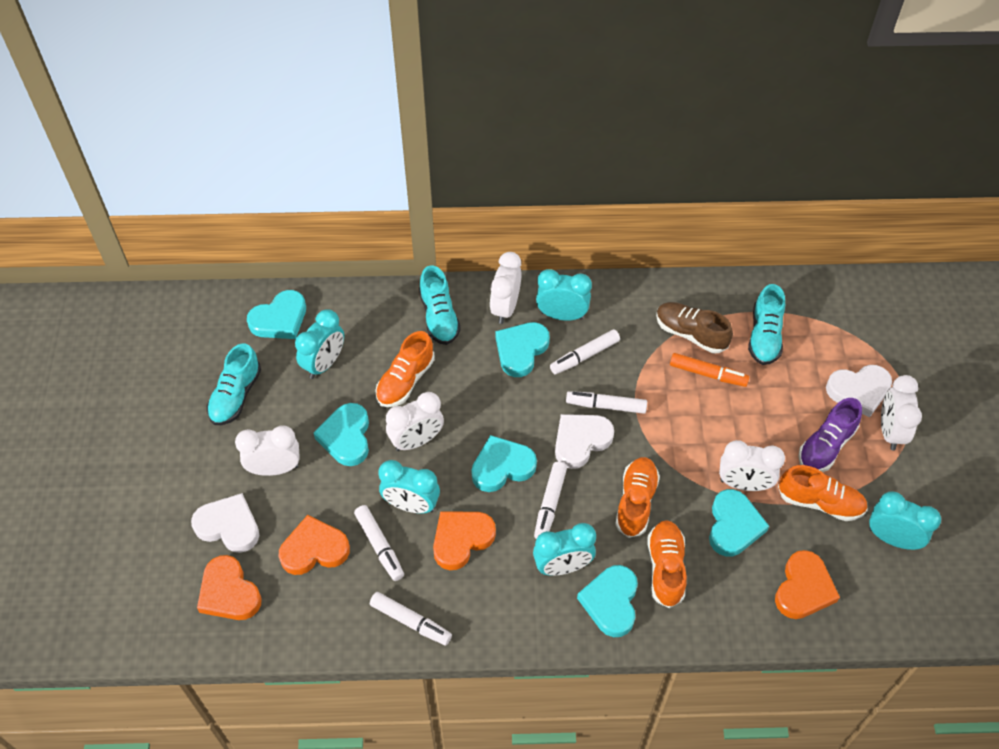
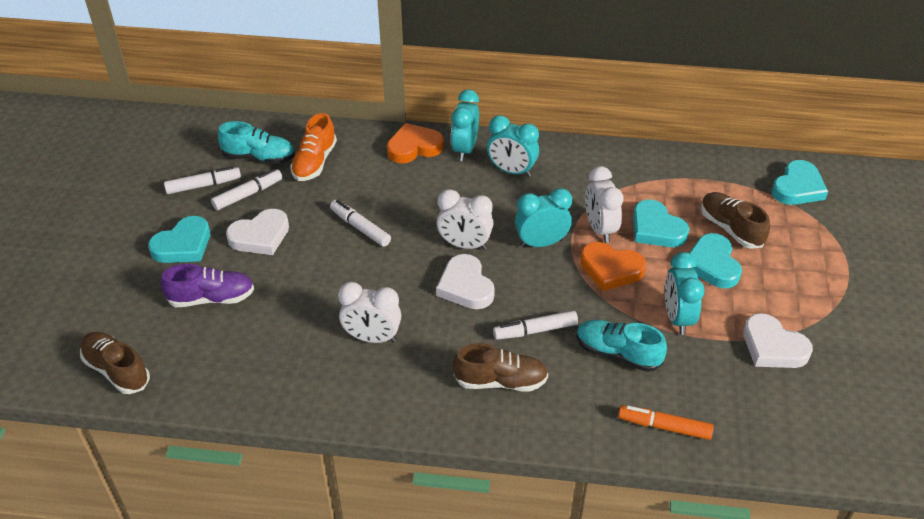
brown shoe: [656,302,733,353] = 1 -> [80,332,150,394] [453,343,548,392] [701,192,770,249] = 3
orange heart: [197,555,262,620] [278,515,350,575] [433,511,496,570] [775,550,840,619] = 4 -> [387,123,444,163] [580,242,646,291] = 2
orange shoe: [375,331,435,407] [615,457,660,538] [648,520,687,608] [778,465,868,521] = 4 -> [290,113,337,181] = 1
turquoise clock: [295,309,344,379] [378,460,440,514] [533,523,596,576] [536,269,592,321] [869,491,941,550] = 5 -> [451,90,479,161] [487,115,539,177] [515,188,572,248] [665,252,705,335] = 4
turquoise heart: [247,290,306,339] [314,403,369,466] [471,435,537,492] [495,322,550,377] [577,565,638,637] [709,489,769,557] = 6 -> [148,216,210,263] [633,200,689,247] [689,233,742,288] [771,160,828,205] = 4
turquoise shoe: [207,343,261,425] [419,266,461,345] [748,284,785,365] = 3 -> [218,121,295,164] [576,320,667,372] = 2
white clock: [235,426,300,476] [386,392,444,451] [490,252,522,324] [719,440,785,491] [881,375,922,451] = 5 -> [338,282,401,343] [437,189,494,250] [585,166,624,243] = 3
white marker: [354,505,404,581] [370,592,452,645] [534,462,567,539] [550,329,620,374] [566,391,647,414] = 5 -> [164,166,241,194] [211,169,283,210] [330,200,391,247] [493,310,578,340] = 4

